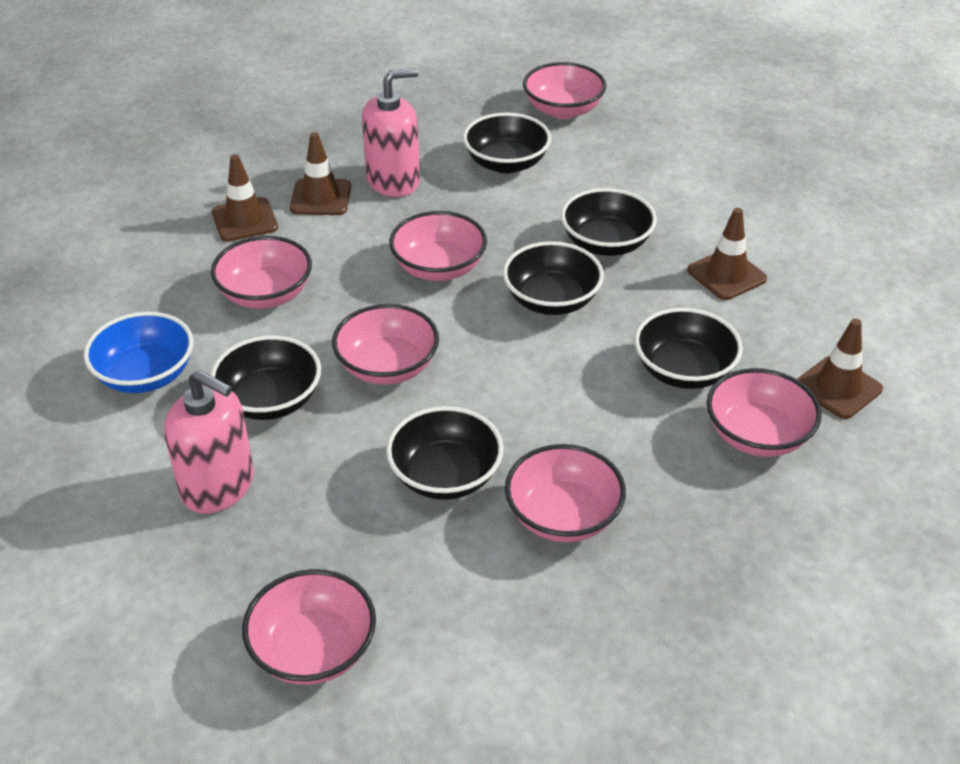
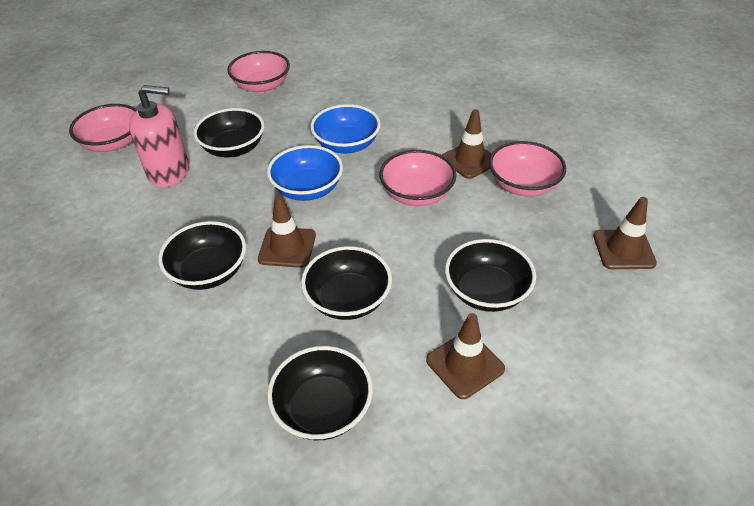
black bowl: [211,335,321,420] [386,406,503,500] [463,113,551,174] [503,241,604,315] [561,188,657,256] [634,308,743,389] = 6 -> [158,221,246,290] [193,108,264,158] [267,346,373,440] [301,246,392,320] [445,239,536,312] = 5
blue bowl: [83,312,193,393] = 1 -> [267,145,343,201] [310,104,381,154] = 2
pink bowl: [211,236,312,309] [242,569,376,685] [332,304,439,385] [389,211,487,281] [505,444,626,542] [523,62,606,119] [707,368,822,457] = 7 -> [69,104,136,152] [227,51,290,93] [379,150,457,206] [489,141,566,197] = 4
pink soap dispenser: [164,370,254,514] [362,68,420,197] = 2 -> [129,85,189,187] = 1

